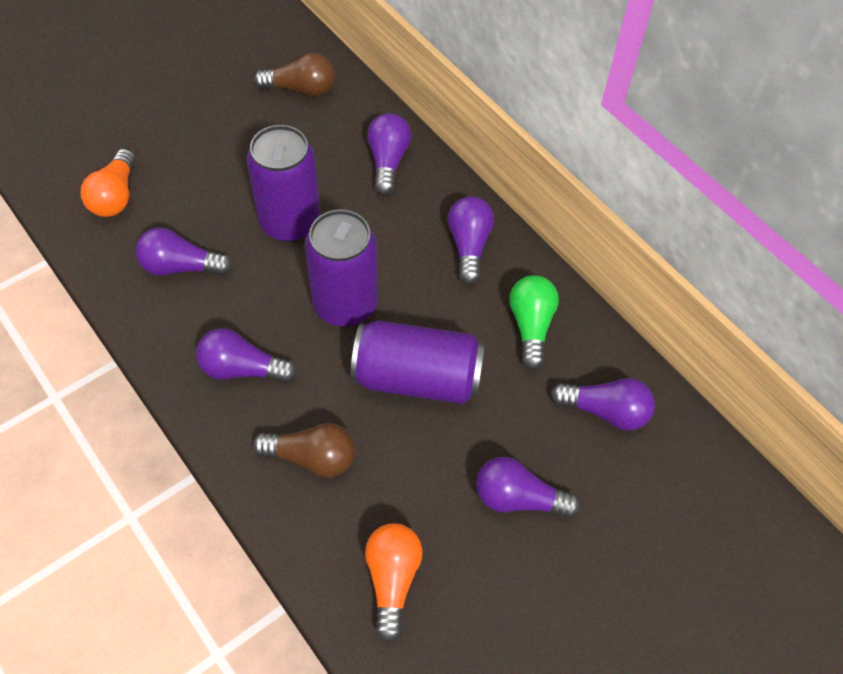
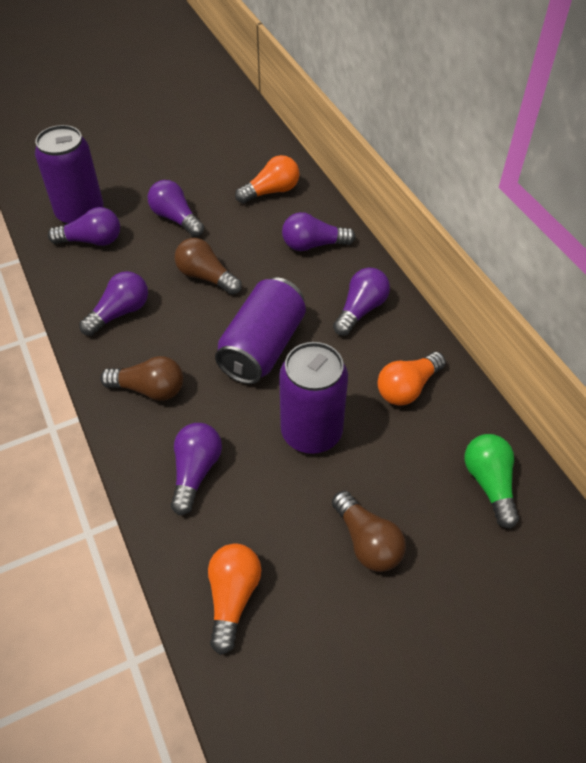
brown light bulb: [253,423,355,478] [254,53,335,97] = 2 -> [100,356,183,401] [175,238,242,295] [332,491,406,572] = 3
orange light bulb: [81,149,136,217] [365,523,422,643] = 2 -> [208,543,262,655] [235,155,299,204] [377,352,446,406] = 3

